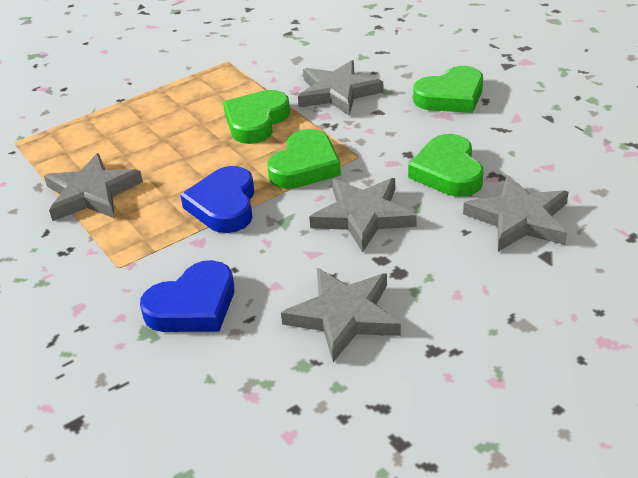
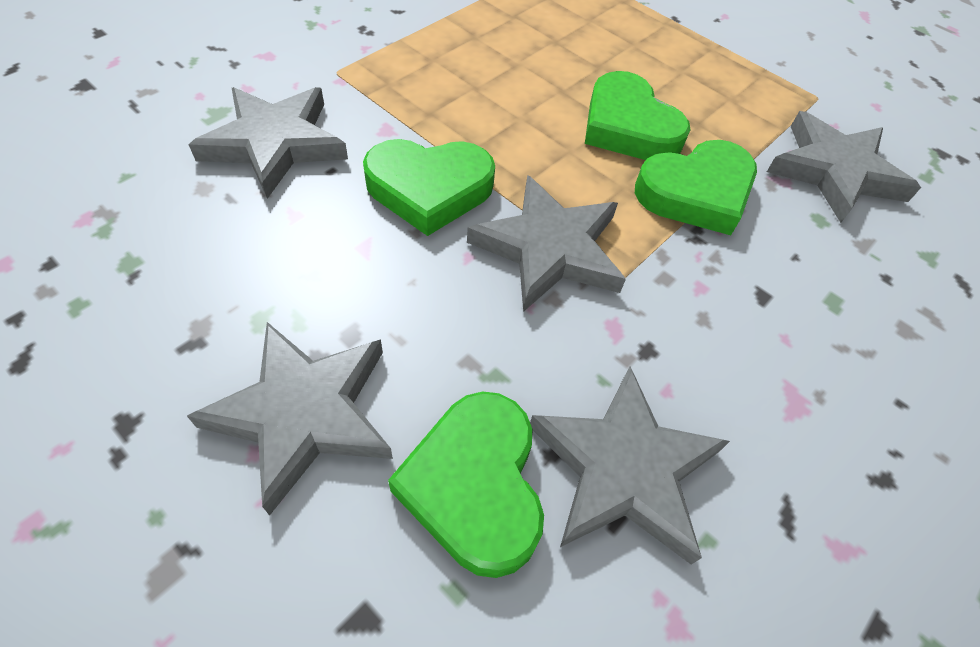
blue heart: [140,260,234,332] [180,166,254,233] = 2 -> none = 0

